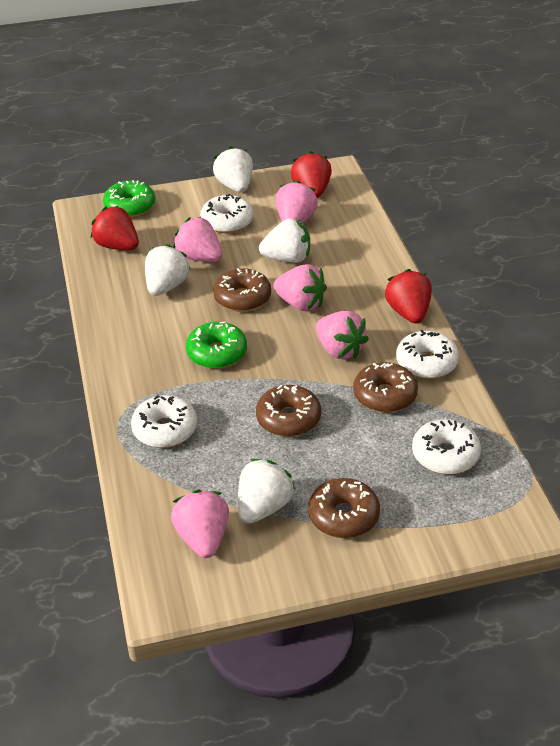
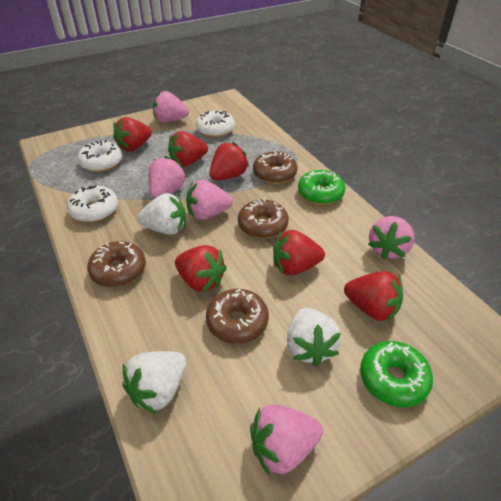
red strawberry: [91,206,139,250] [291,151,332,198] [385,269,432,324] = 3 -> [113,117,152,152] [168,131,208,167] [175,245,227,292] [209,142,249,180] [273,230,325,275] [344,271,403,321] = 6
white donut: [131,395,197,448] [200,194,253,233] [396,330,459,379] [412,419,481,474] = 4 -> [67,185,118,222] [77,140,122,172] [196,110,235,137] = 3
white strawberry: [145,244,191,296] [213,146,253,192] [238,459,295,524] [259,219,310,263] = 4 -> [122,351,186,414] [138,193,186,235] [287,308,341,366] = 3

